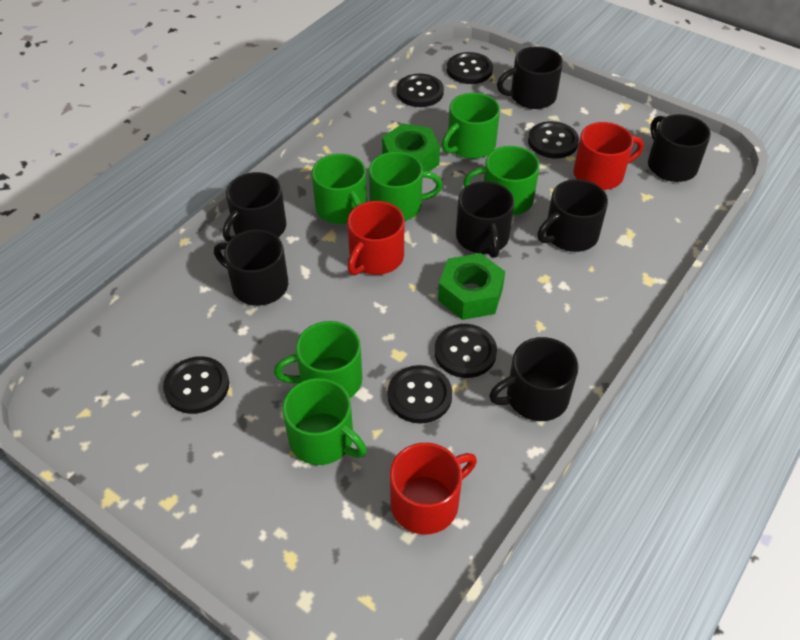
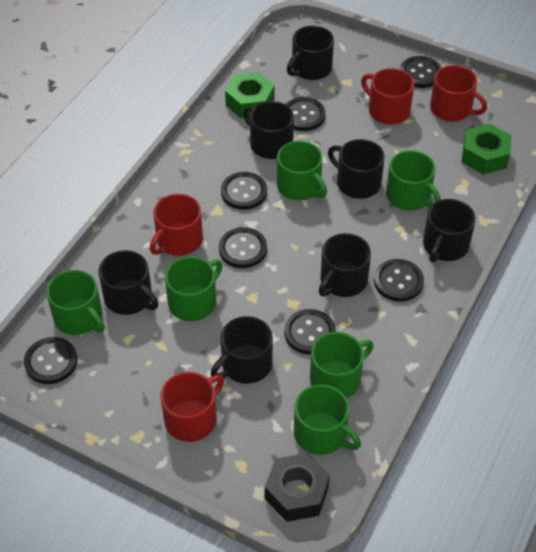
black button: [163,356,229,414] [388,365,452,424] [396,74,444,107] [434,324,497,378] [447,52,493,84] [528,121,579,158] = 6 -> [24,337,77,384] [219,227,267,268] [221,172,267,210] [284,309,336,355] [286,97,326,131] [374,259,424,302] [400,56,441,88] = 7
black nut: none = 0 -> [265,453,330,522] = 1
red mug: [347,201,404,275] [390,443,477,534] [573,122,644,190] = 3 -> [150,194,203,256] [161,372,224,442] [361,68,414,125] [430,65,487,121] = 4

